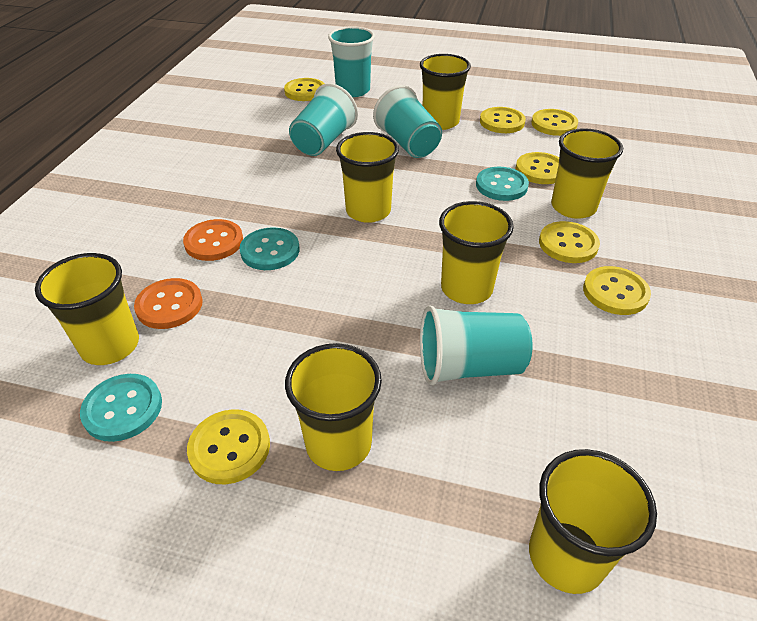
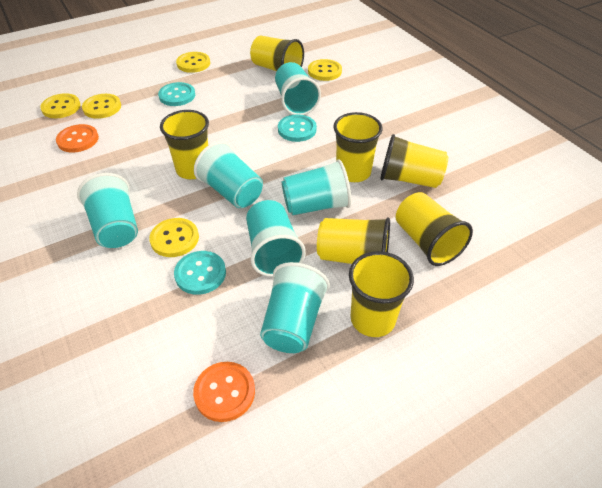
turquoise cup: [289,83,358,156] [328,26,375,97] [373,85,442,158] [420,305,533,385] = 4 -> [77,173,138,248] [194,141,263,208] [246,200,306,277] [260,262,330,353] [275,62,321,115] [282,160,351,215] = 6
yellow button: [187,409,270,485] [284,78,325,101] [480,107,526,133] [516,152,559,184] [531,109,578,136] [539,221,600,263] [583,266,651,315] = 7 -> [40,93,80,118] [82,94,121,119] [149,218,199,257] [176,52,210,73] [308,59,342,81] = 5

